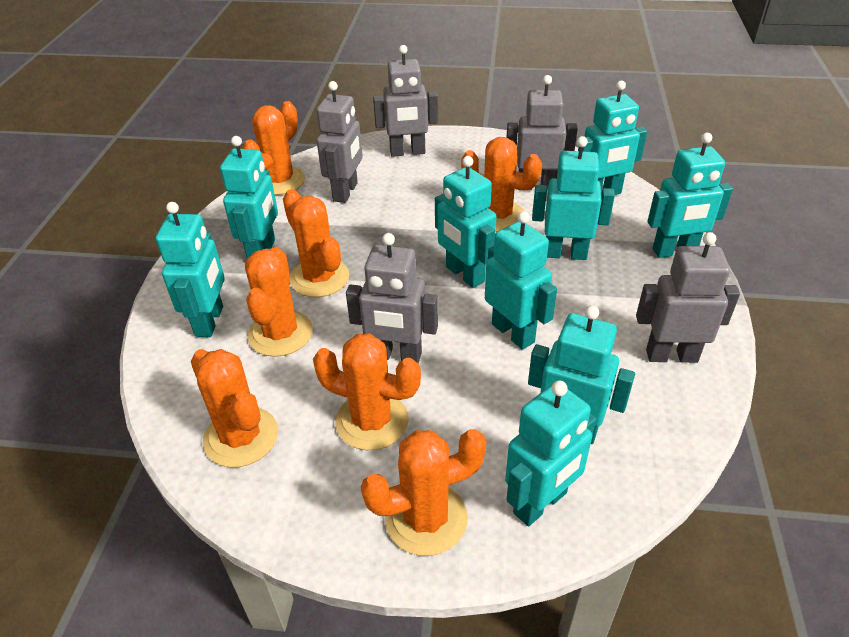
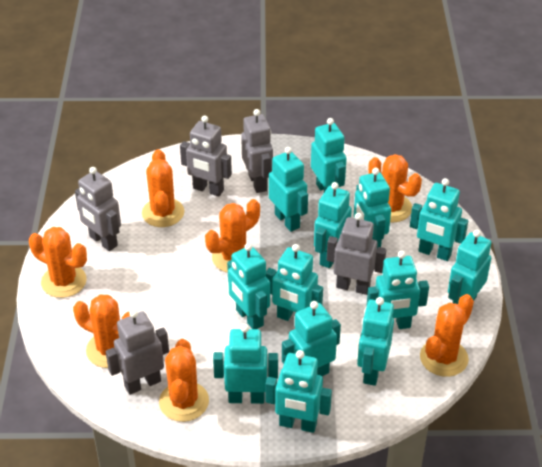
turquoise robot: [156,202,225,337] [220,136,278,259] [435,156,496,288] [485,211,557,350] [505,380,596,526] [528,305,635,444] [532,136,615,260] [578,81,647,195] [647,133,733,258] = 9 -> [213,324,278,404] [227,243,270,329] [265,350,332,433] [266,244,323,321] [269,147,308,232] [282,301,341,376] [311,118,347,192] [314,182,352,268] [354,168,391,248] [357,297,394,386] [366,251,429,329] [410,178,468,261] [448,230,491,304] = 13

